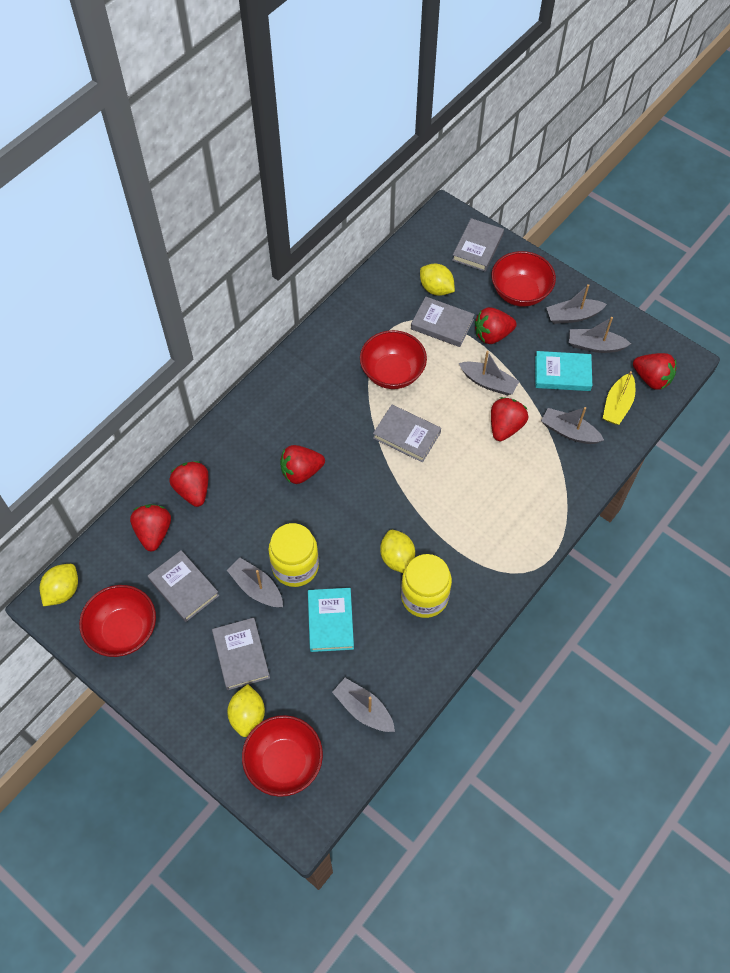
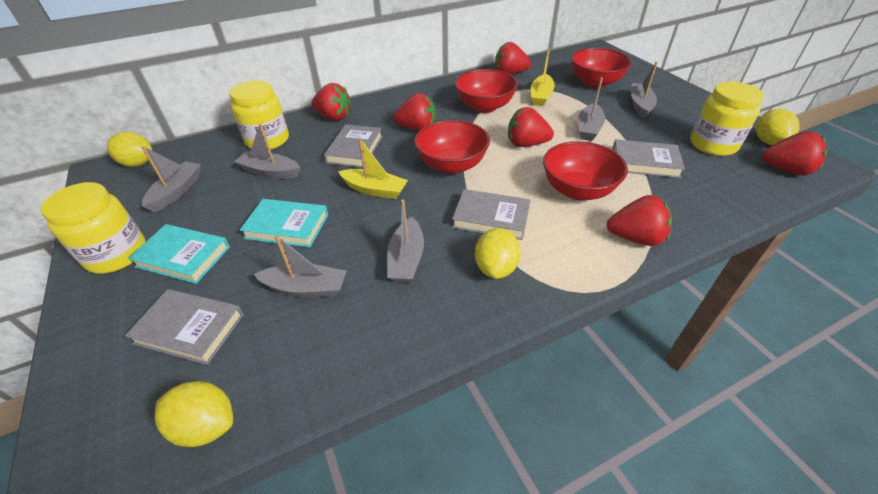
grey book: [148,550,219,622] [212,618,270,690] [373,405,441,463] [411,297,475,347] [452,218,504,272] = 5 -> [125,289,244,365] [324,124,383,168] [452,189,530,240] [612,139,685,178] = 4
yellow boat: [603,371,635,425] = 1 -> [338,137,408,199] [531,48,555,106] = 2
yellow jar: [268,523,319,587] [401,554,452,618] = 2 -> [41,182,146,274] [229,80,289,150] [690,82,764,156] = 3

